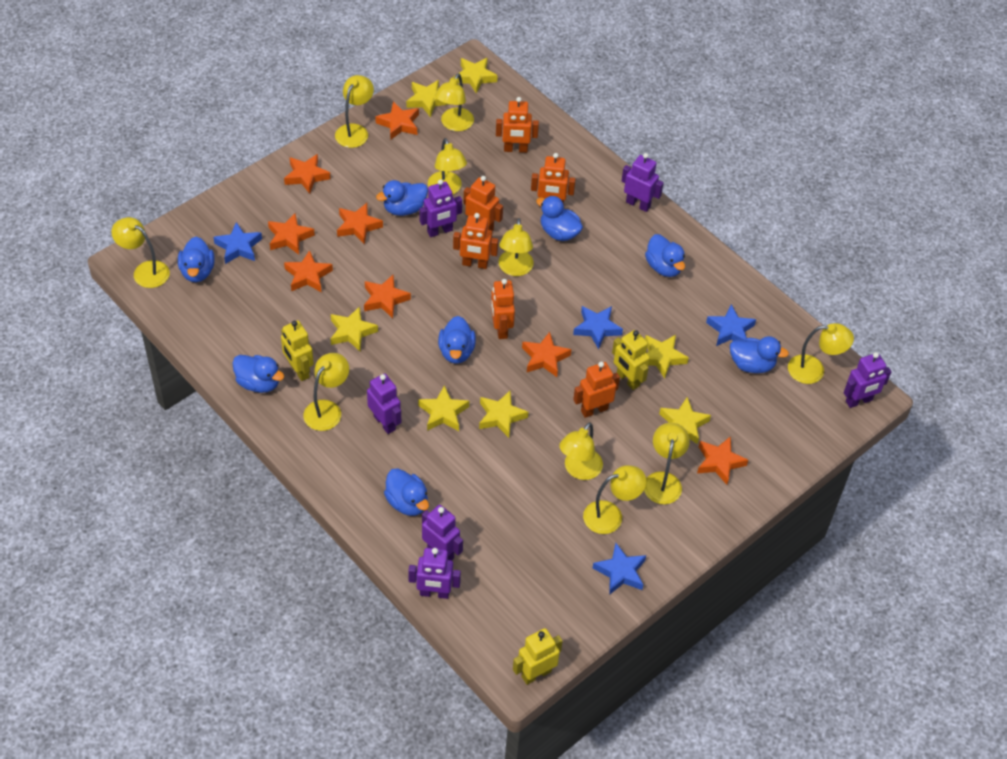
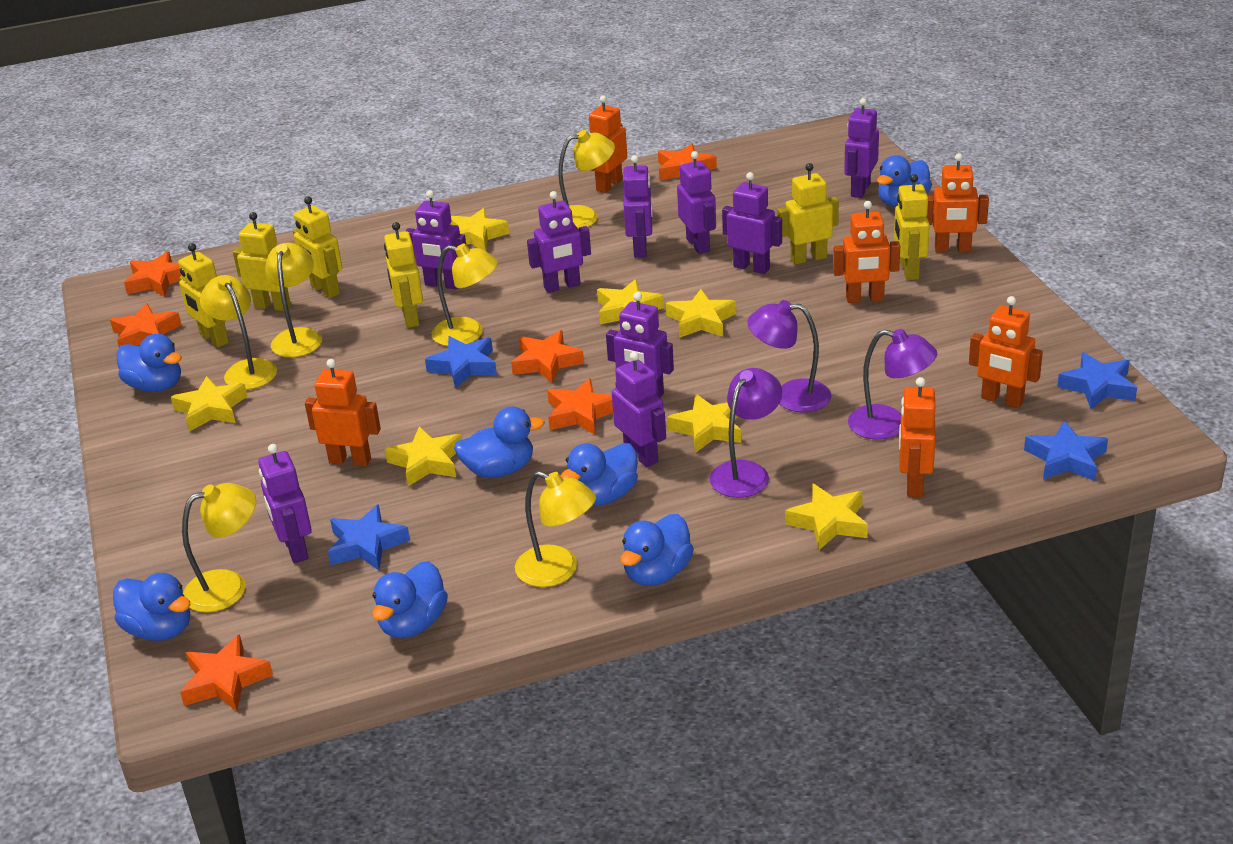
blue duck: [178,237,215,282] [232,355,284,393] [376,180,428,216] [384,468,429,516] [438,316,476,364] [536,196,583,241] [645,234,685,277] [730,336,789,373] = 8 -> [113,573,191,641] [117,334,182,392] [372,561,448,638] [454,406,545,478] [561,443,638,506] [620,514,694,586] [877,155,932,207] = 7
orange star: [268,213,315,255] [284,154,331,194] [284,250,333,292] [337,203,383,245] [364,275,411,318] [375,101,419,140] [522,332,572,377] [697,436,748,485] = 8 -> [110,303,181,348] [124,251,181,297] [180,634,273,711] [511,330,584,384] [547,378,613,435] [658,144,717,180] = 6
purple lamp: none = 0 -> [710,368,782,498] [747,300,831,413] [848,329,937,440] = 3
purple robot: [367,374,401,434] [408,548,461,599] [420,179,462,237] [422,505,463,560] [622,153,664,212] [844,352,891,408] = 6 -> [258,444,312,563] [406,190,466,289] [527,191,591,293] [606,292,674,398] [612,351,666,467] [623,155,652,258] [677,151,716,254] [722,172,782,274] [844,98,879,198] = 9
yellow lamp: [111,217,170,288] [303,353,349,431] [335,75,374,148] [428,138,467,195] [435,73,474,131] [499,218,534,276] [559,422,603,480] [583,465,646,534] [644,423,690,504] [788,323,854,384] = 10 -> [182,483,256,613] [200,275,277,390] [265,243,322,357] [432,243,498,346] [515,471,596,587] [558,130,615,228] = 6
yellow robot: [281,320,314,381] [513,628,563,685] [612,330,650,390] = 3 -> [178,243,229,348] [233,212,291,311] [293,196,343,298] [384,222,423,328] [777,163,839,265] [894,174,930,280] = 6

